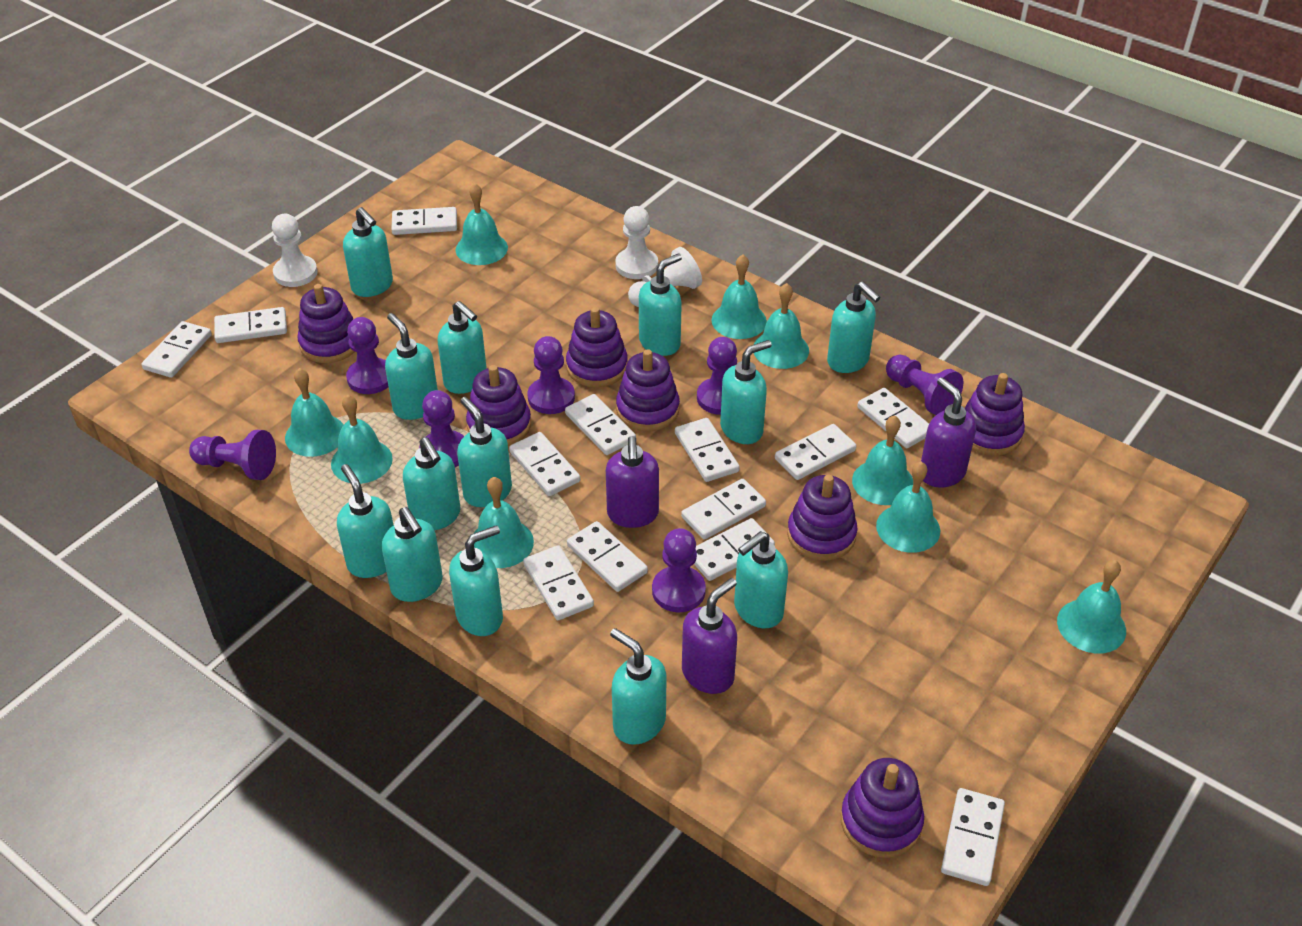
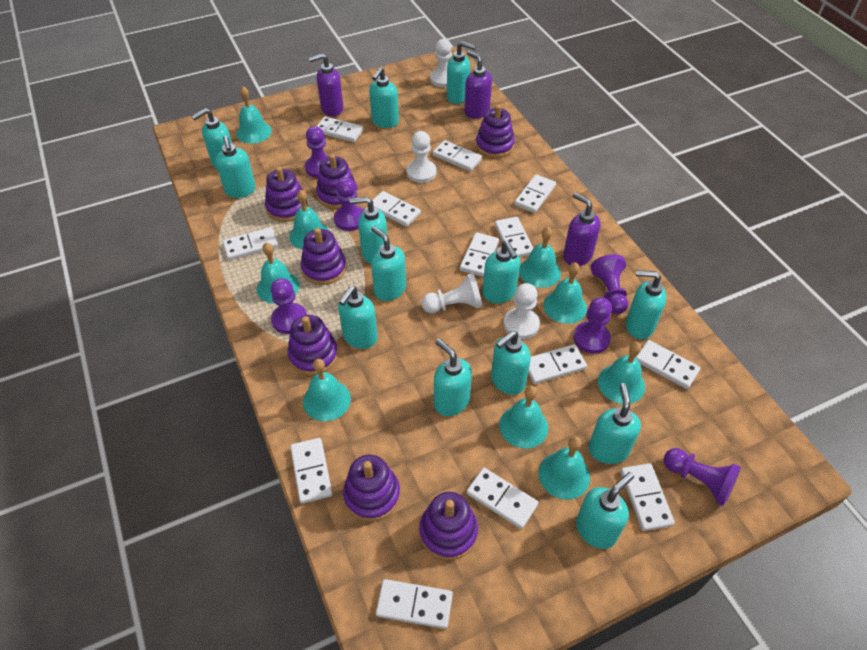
purple pawn: [189,430,276,480] [346,317,388,394] [419,390,464,467] [528,336,575,414] [652,528,706,612] [697,337,737,415] [886,355,963,415] = 7 -> [271,278,307,334] [305,126,329,178] [334,178,364,231] [573,297,612,354] [590,254,628,314] [664,448,741,506] = 6
white pawn: [272,214,318,287] [615,206,658,279] [628,247,702,307] = 3 -> [406,131,436,183] [421,273,482,313] [430,39,452,87] [504,283,540,339] = 4

